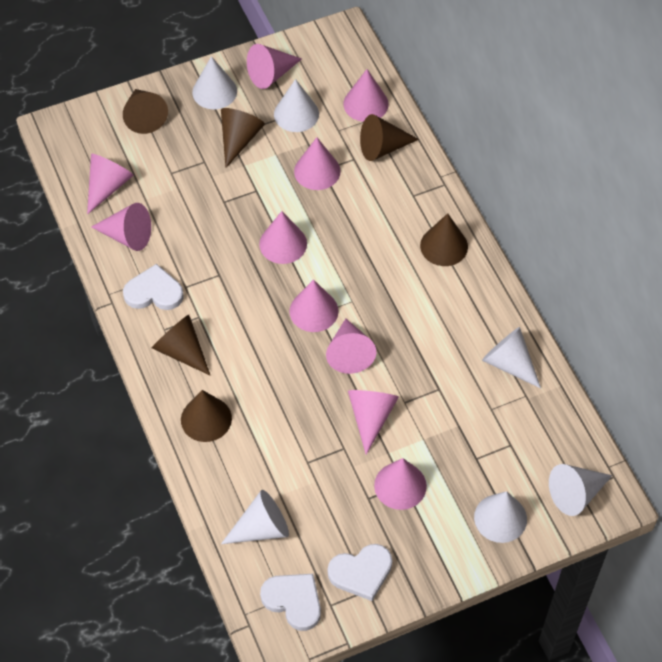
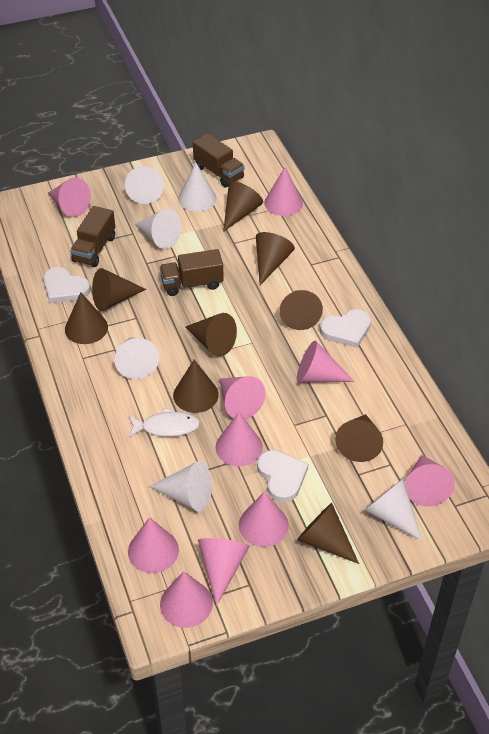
brown cone: [123,89,168,134] [152,315,210,375] [181,390,232,442] [221,108,265,168] [360,114,419,161] [420,213,468,266] = 6 -> [65,292,108,344] [92,268,146,311] [173,360,219,413] [185,313,237,357] [223,181,263,232] [256,232,295,285] [279,290,323,330] [297,503,359,564] [335,414,383,462] = 9
brown truck: none = 0 -> [70,206,115,267] [160,249,224,296] [193,134,245,187] = 3
white fish: none = 0 -> [128,408,200,438] = 1

